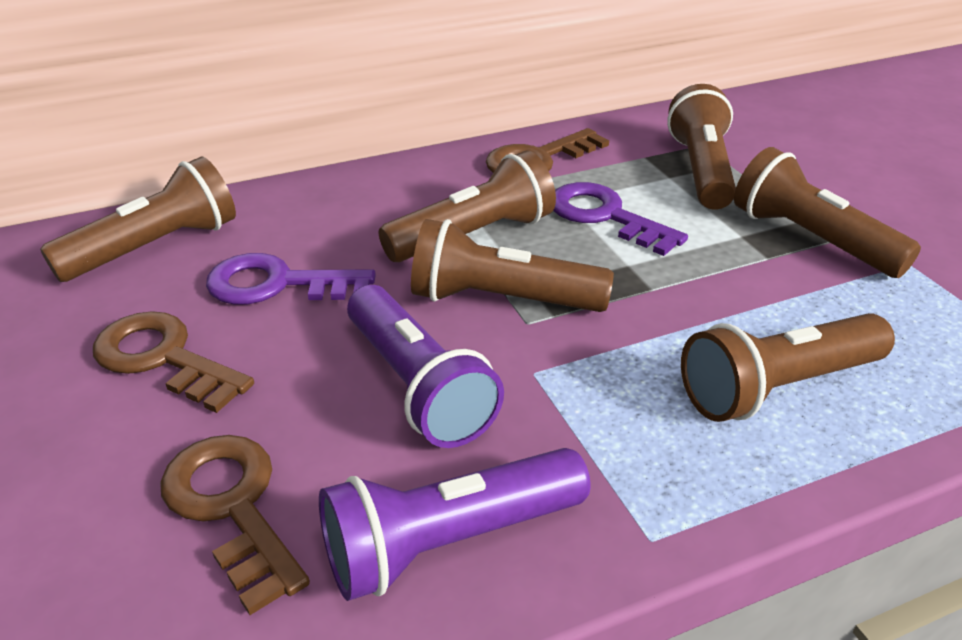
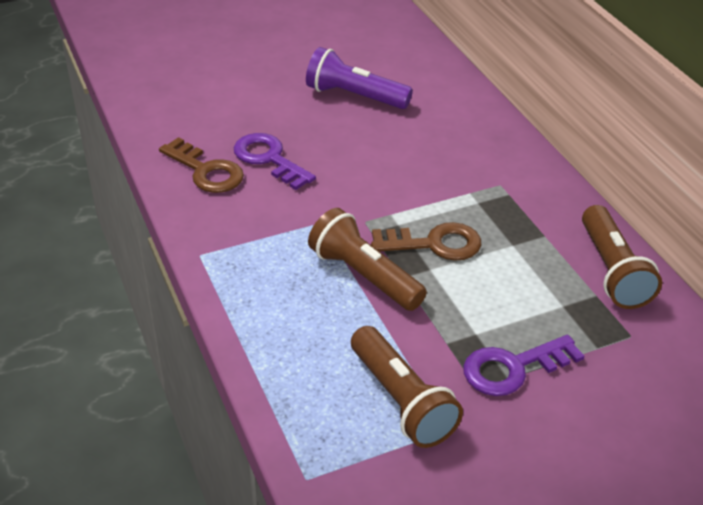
brown flashlight: [40,156,236,282] [379,150,556,262] [411,219,614,312] [667,84,736,210] [681,313,895,422] [734,147,921,278] = 6 -> [308,208,427,311] [351,326,463,448] [582,205,662,309] = 3
brown key: [93,311,254,413] [160,435,310,615] [486,128,609,173] = 3 -> [159,137,244,193] [371,222,482,261] = 2
purple flashlight: [319,448,591,601] [347,285,504,448] = 2 -> [306,47,413,109] = 1

